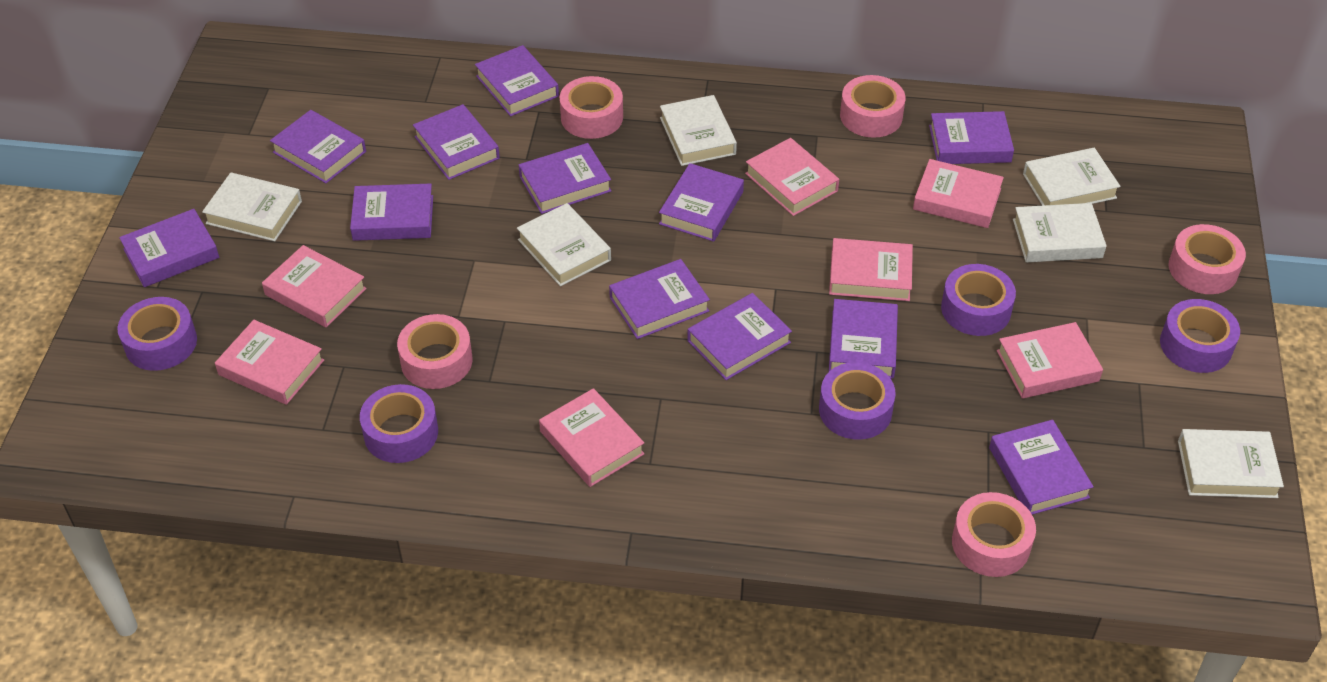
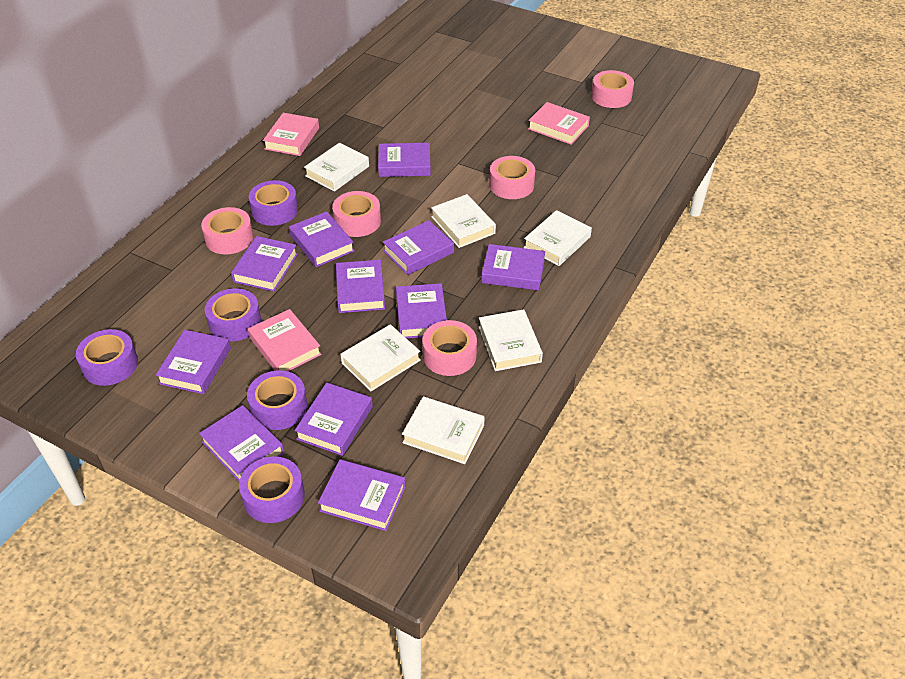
pink book: [215,320,324,405] [262,245,367,327] [539,388,645,487] [745,138,839,216] [829,238,913,301] [913,159,1004,228] [997,322,1103,399] = 7 -> [248,309,322,371] [263,113,319,156] [528,102,590,145] = 3
purple book: [119,209,219,287] [270,110,366,183] [350,184,433,241] [413,104,500,180] [475,45,559,116] [519,143,611,214] [609,259,710,339] [659,163,744,242] [687,293,792,380] [829,299,898,379] [929,111,1014,164] [989,420,1094,515] = 12 -> [156,330,231,394] [199,405,284,482] [231,236,298,291] [289,211,354,267] [295,383,373,456] [318,459,406,531] [336,260,385,313] [378,143,431,177] [383,220,454,275] [396,283,447,338] [481,244,545,290] = 11

